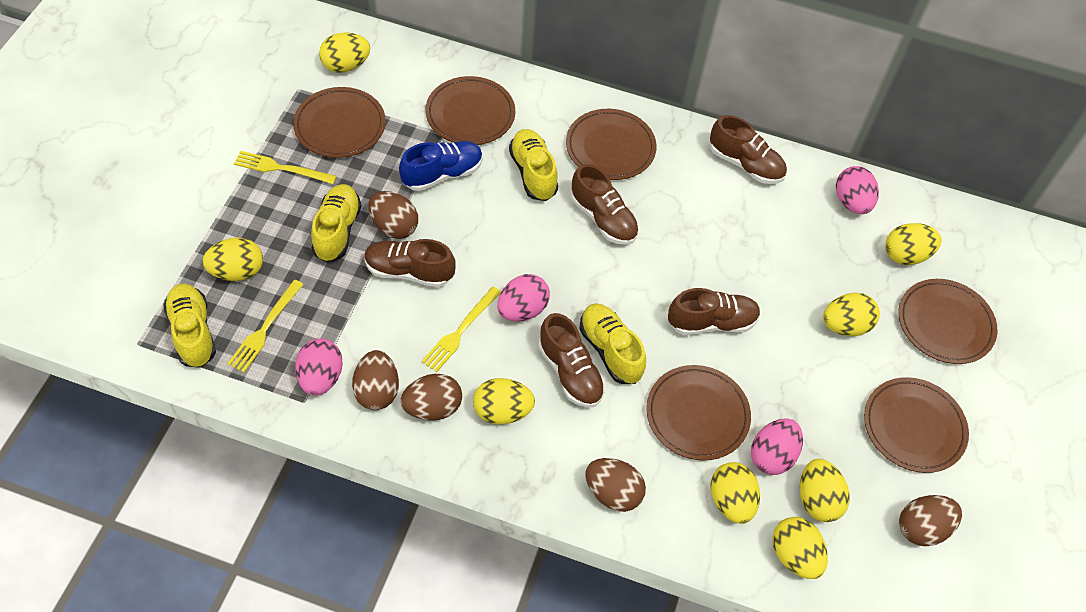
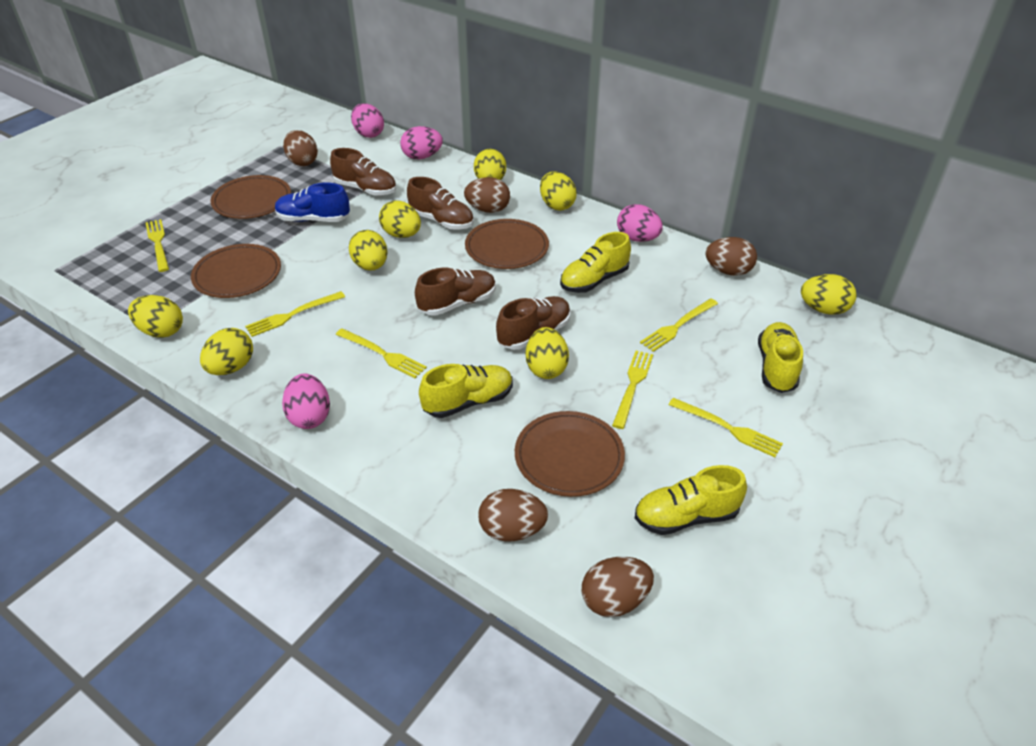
brown plate: [293,87,386,158] [425,76,515,145] [566,109,657,180] [646,365,751,461] [864,377,969,473] [898,279,998,364] = 6 -> [191,244,281,298] [211,175,291,219] [465,219,549,269] [515,411,625,497] = 4
brown shoe: [364,239,456,288] [538,313,605,408] [571,164,639,245] [668,288,761,335] [710,115,787,184] = 5 -> [330,148,396,196] [407,177,474,230] [415,268,496,316] [496,296,571,350] = 4
yellow fork: [227,280,304,372] [234,151,337,184] [421,287,501,372] = 3 -> [146,219,169,272] [245,291,345,337] [336,328,427,378] [612,351,653,429] [640,298,718,352] [669,398,783,457] = 6

